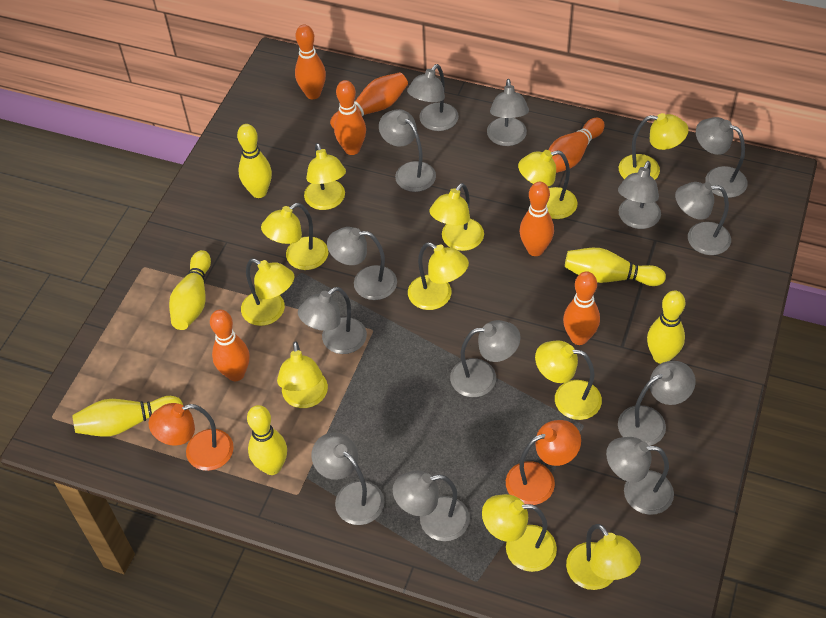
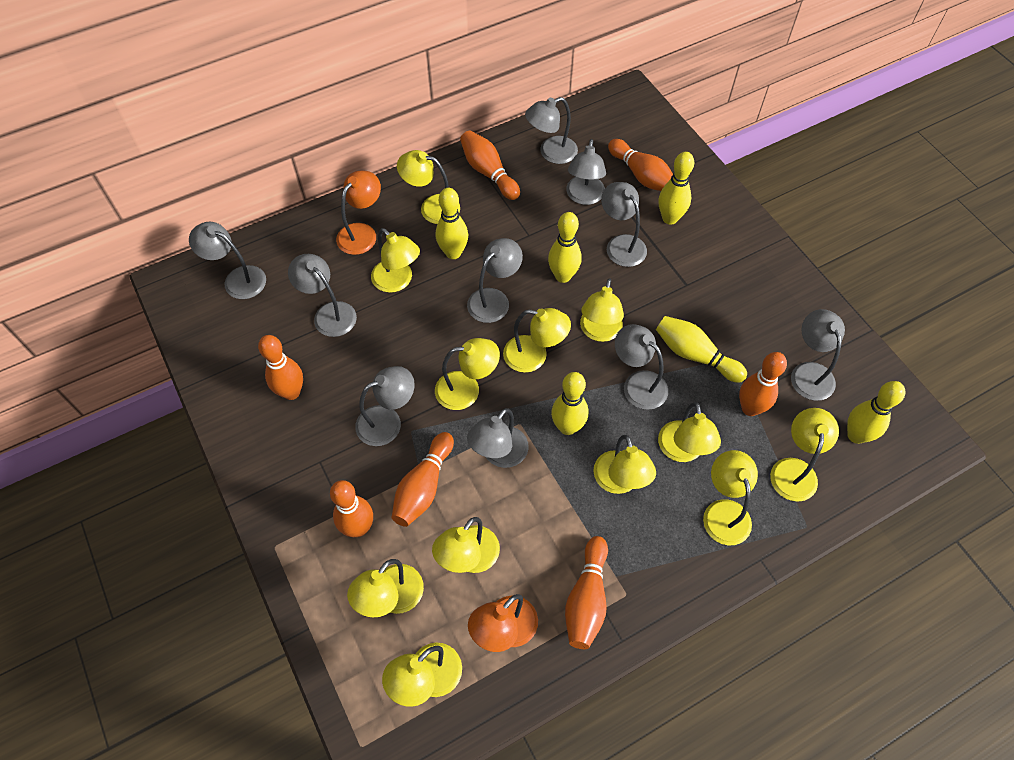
grey lamp: [298,287,367,354] [311,432,384,525] [327,227,397,300] [379,109,436,192] [393,471,470,541] [407,64,459,131] [450,320,521,397] [487,79,529,146] [606,437,674,515] [618,161,661,229] [618,361,696,446] [675,182,731,255] [696,117,748,198] = 13 -> [189,222,266,299] [288,254,357,337] [355,366,415,446] [467,238,523,323] [467,408,529,468] [525,97,578,164] [566,139,606,205] [601,182,647,267] [615,324,668,410] [791,309,845,401] = 10
yellow lamp: [241,259,295,326] [261,203,328,270] [277,341,328,408] [304,143,346,210] [408,242,469,310] [429,183,484,251] [482,494,557,572] [518,150,578,219] [535,340,602,420] [566,524,641,590] [619,113,689,180] = 11 -> [347,559,424,617] [371,228,420,293] [382,643,462,707] [397,150,460,224] [432,517,500,573] [435,338,500,410] [503,308,571,373] [580,278,624,342] [593,435,656,494] [658,402,721,462] [703,450,758,545] [770,408,839,502] = 12

